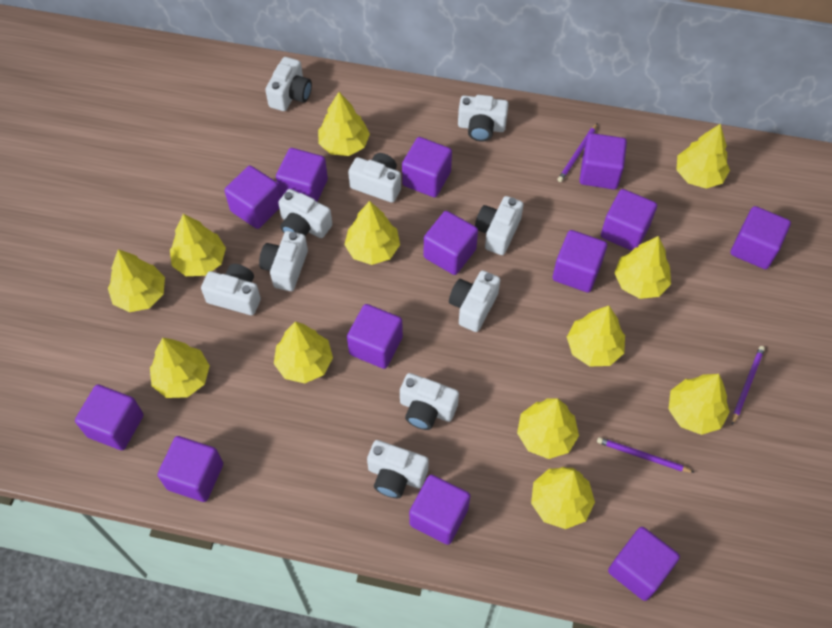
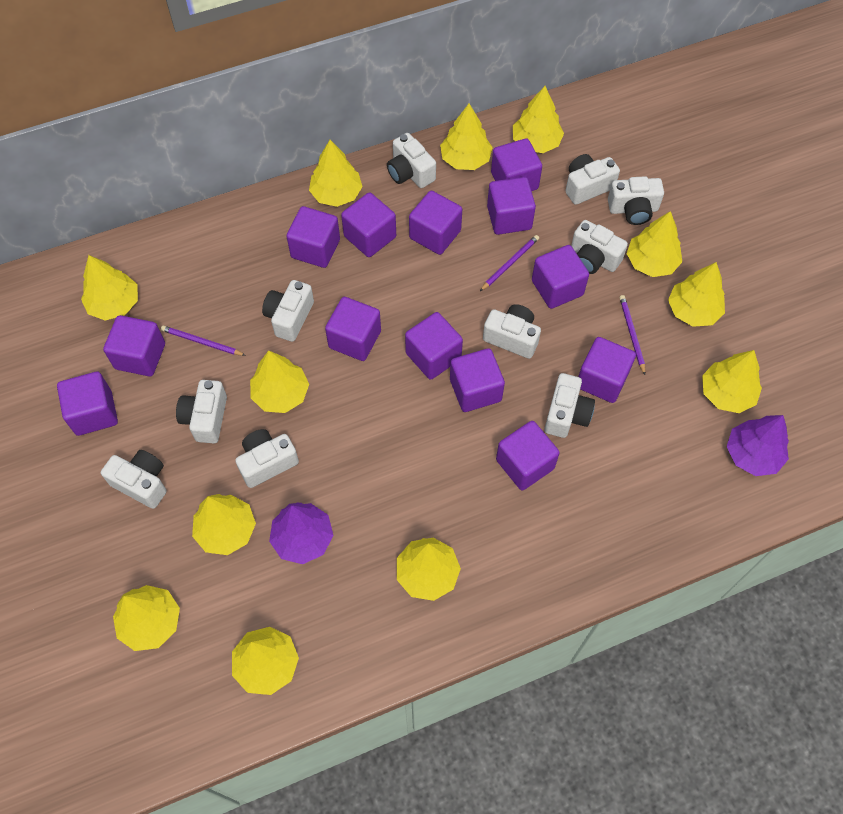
purple tree: none = 0 -> [269,502,333,564] [727,415,789,476] = 2

